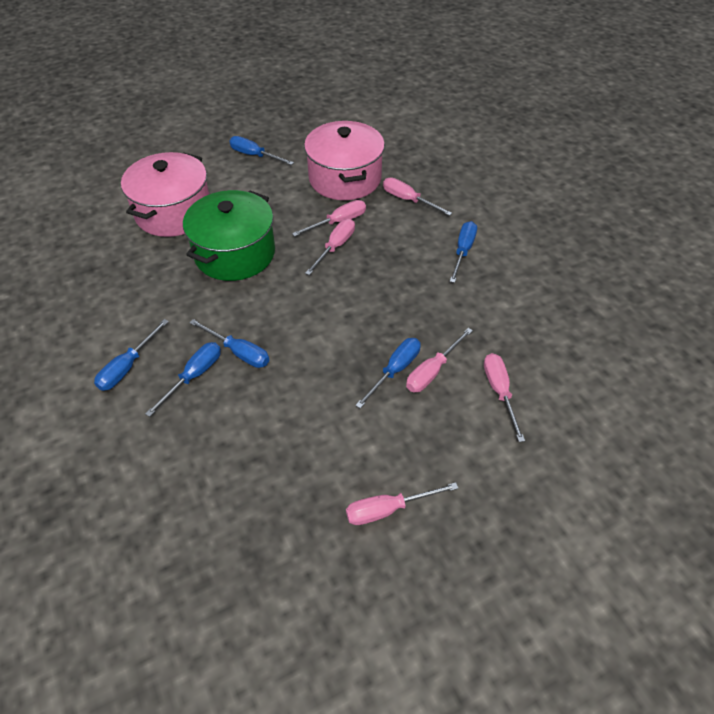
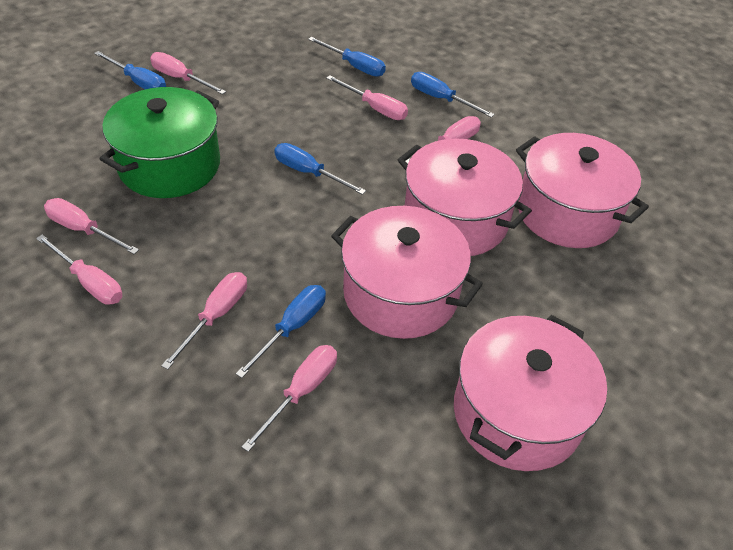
blue screwdriver: [94,319,169,391] [145,342,221,417] [189,319,269,368] [229,136,294,165] [355,338,421,409] [450,221,477,283] = 6 -> [94,51,166,89] [236,285,326,378] [274,143,366,195] [308,37,386,77] [411,72,495,118] = 5
pink pot: [121,152,209,237] [304,121,385,200] = 2 -> [331,206,483,339] [398,139,532,256] [454,315,607,471] [516,133,649,248] = 4
pink screwdriver: [292,200,366,237] [305,219,355,275] [346,482,459,525] [383,178,452,216] [406,328,473,392] [484,353,525,442] = 6 -> [36,235,123,305] [44,198,139,254] [150,52,226,95] [161,272,247,370] [242,345,337,452] [326,75,408,120] [405,116,481,164] = 7

